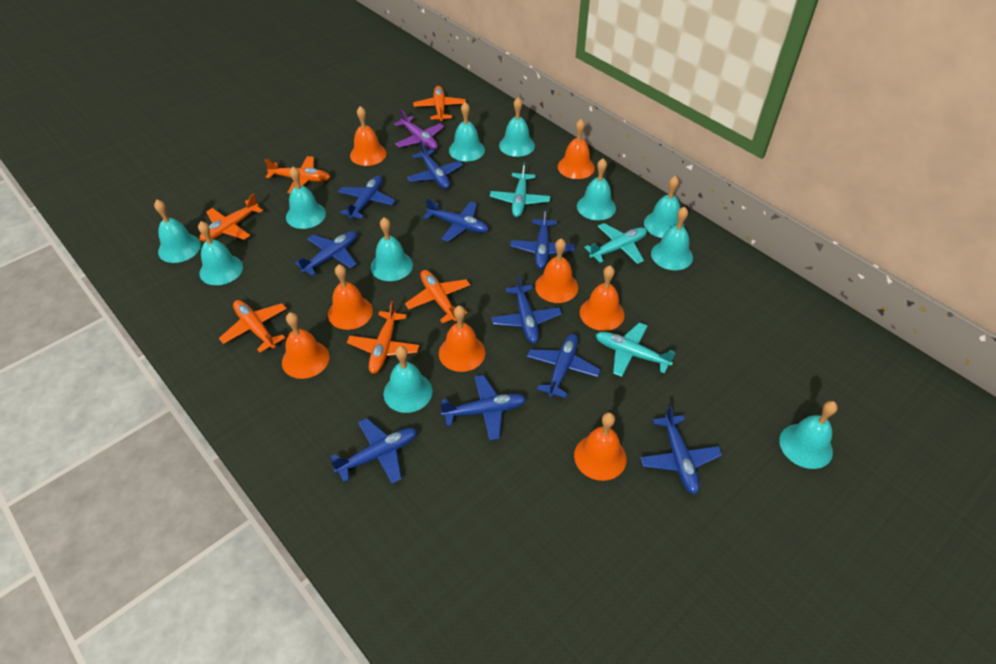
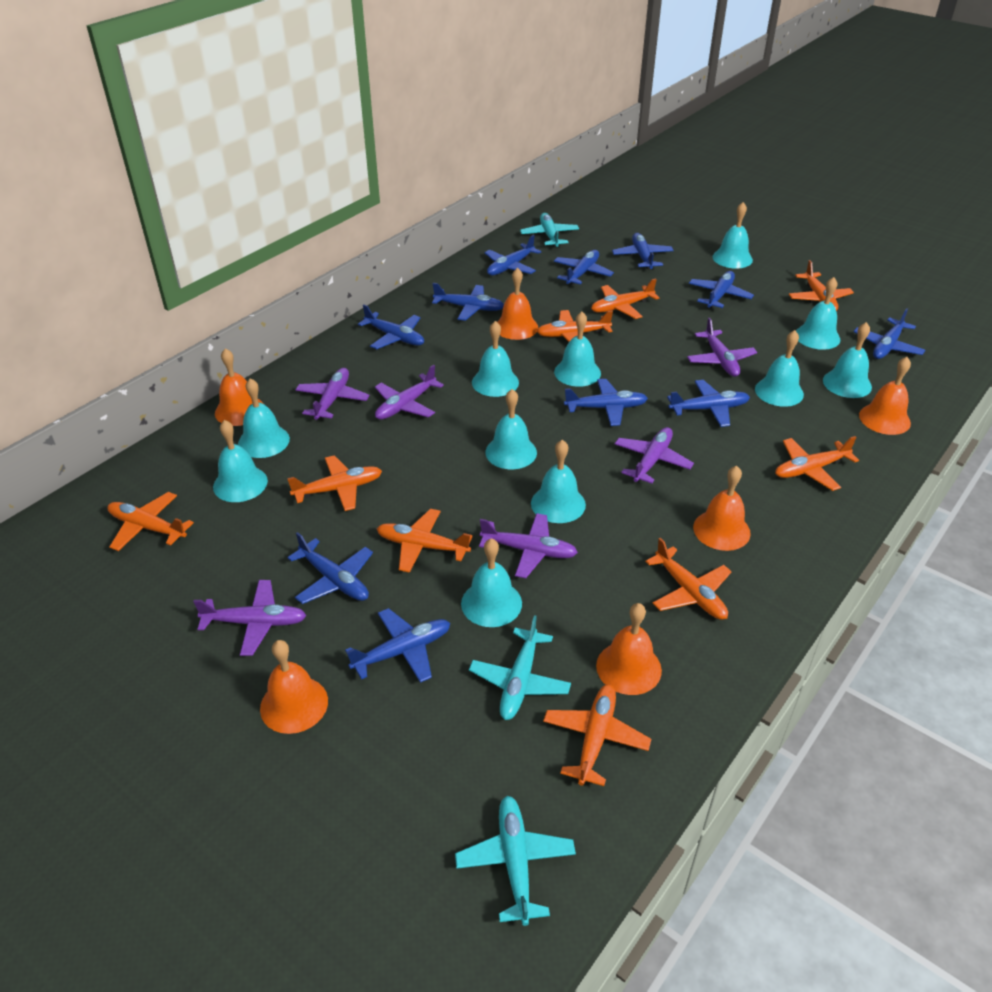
blue plane: [295,231,357,276] [331,418,417,484] [338,175,396,219] [407,141,463,189] [423,198,489,242] [440,375,526,441] [491,275,562,344] [510,208,575,269] [527,334,601,398] [640,405,722,495] = 10 -> [288,532,373,604] [345,608,450,683] [358,305,424,349] [432,283,504,321] [484,235,541,275] [554,250,614,285] [564,379,648,426] [612,233,674,269] [667,380,750,427] [689,271,754,308] [853,308,925,359] = 11
orange bell: [282,312,330,379] [328,265,373,330] [350,106,387,166] [439,306,485,372] [535,239,578,303] [558,119,595,179] [574,412,627,481] [580,266,624,331] = 8 -> [215,348,263,426] [260,640,328,734] [497,268,538,340] [596,603,662,695] [693,466,751,551] [859,357,911,435] = 6
orange plane: [200,193,263,241] [219,300,287,353] [264,156,330,193] [347,301,419,374] [405,270,470,323] [413,86,466,121] = 6 -> [108,492,194,551] [287,455,382,511] [377,509,473,573] [537,310,613,342] [543,684,651,786] [591,278,660,319] [645,538,732,620] [775,436,859,491] [789,260,854,311] = 9
purple plane: [394,109,444,150] = 1 -> [193,580,307,656] [296,368,370,420] [375,365,444,420] [479,513,578,578] [615,427,694,484] [687,318,757,377] = 6

